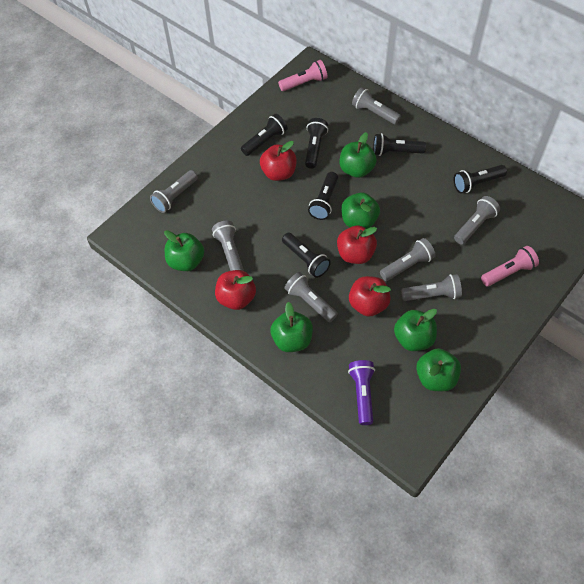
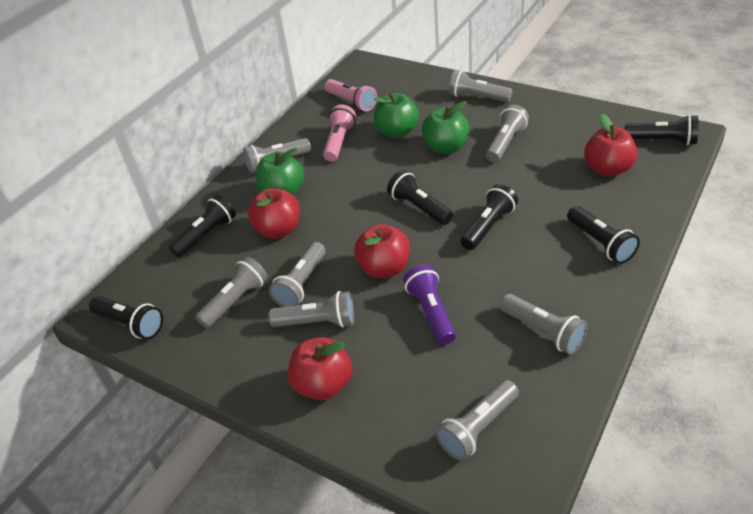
green apple: [164,230,204,271] [270,302,313,352] [340,132,377,178] [341,193,380,229] [394,309,437,351] [416,348,461,391] = 6 -> [256,148,304,195] [374,93,419,138] [422,101,469,154] = 3
grey flashlight: [150,170,198,213] [212,221,244,271] [285,272,338,322] [352,87,401,124] [380,238,436,281] [401,274,462,301] [454,196,500,245] = 7 -> [195,256,268,328] [243,138,311,174] [268,291,354,327] [269,242,326,307] [436,380,519,461] [448,70,513,102] [486,105,529,162] [500,294,588,354] = 8

